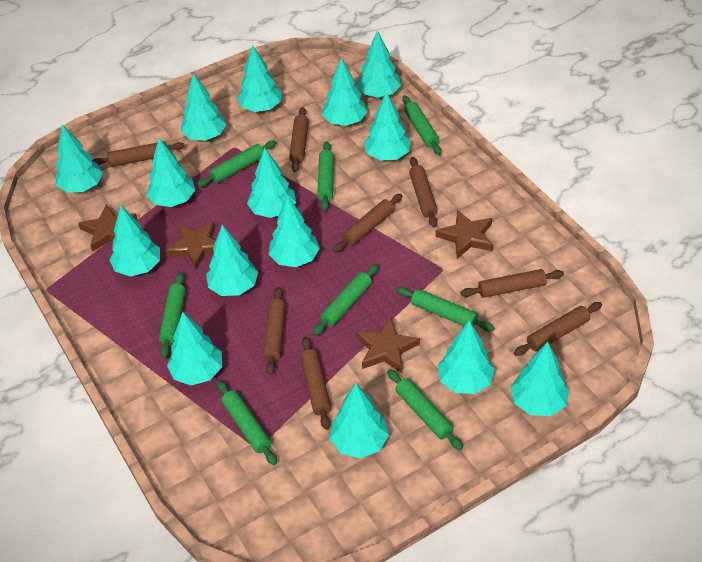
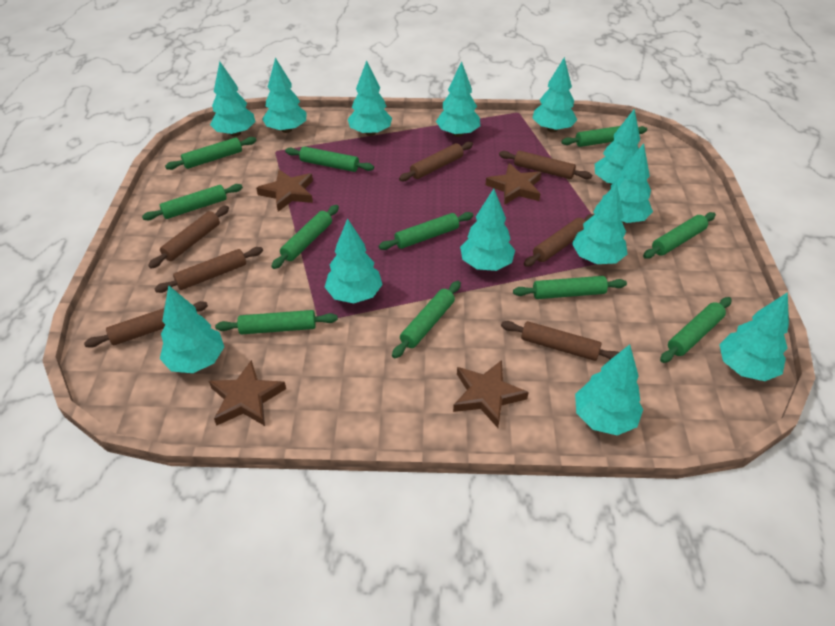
brown rolling pin: [92,141,185,167] [263,287,286,375] [289,107,309,172] [300,337,331,430] [333,194,402,252] [409,157,437,227] [460,269,564,298] [514,302,602,356] = 8 -> [84,301,208,348] [148,206,229,269] [154,247,263,293] [399,142,473,181] [499,151,592,179] [501,321,619,361] [524,214,594,267] = 7
green rolling pin: [159,272,186,358] [197,140,276,187] [217,380,277,465] [313,264,379,336] [317,141,334,211] [387,369,463,450] [396,287,494,332] [402,95,442,155] = 8 -> [142,184,243,220] [165,137,257,170] [215,310,338,335] [271,205,339,269] [285,146,374,172] [379,212,473,250] [392,281,461,358] [513,276,627,299] [561,126,647,147] [643,212,716,259] [660,297,732,363] = 11
turquoise tree: [56,124,103,192] [109,205,160,277] [147,138,195,207] [167,312,222,385] [181,73,227,141] [206,225,258,296] [237,45,281,112] [247,148,296,218] [269,196,320,267] [322,58,368,126] [330,383,389,458] [356,30,401,97] [364,92,411,161] [438,320,495,394] [510,342,569,416] = 15 -> [160,285,224,373] [210,61,256,137] [262,58,306,133] [325,218,383,304] [348,60,392,136] [436,61,480,137] [460,189,515,271] [532,57,577,132] [572,182,628,264] [575,344,643,436] [595,109,640,185] [602,143,653,223] [719,292,789,381] = 13

